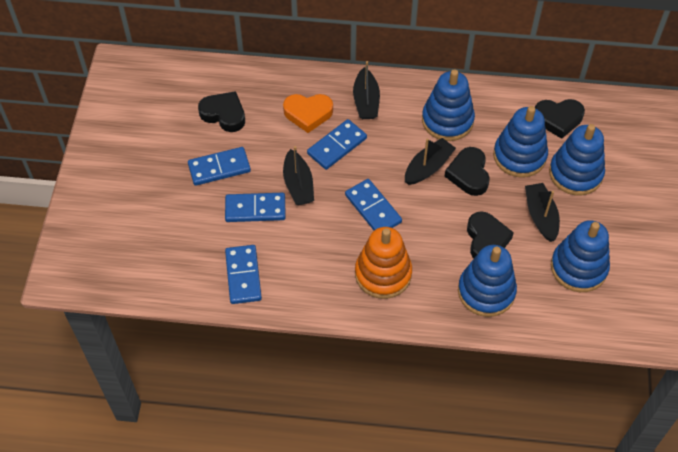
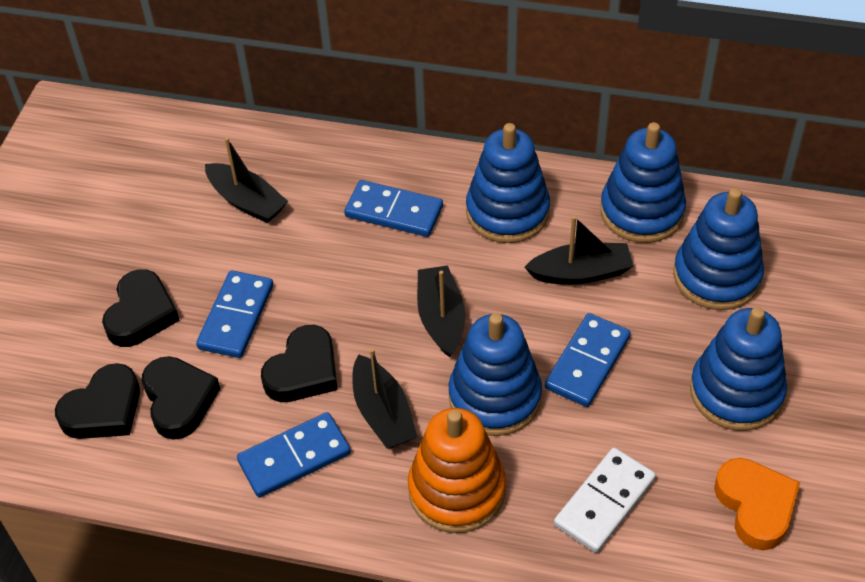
blue domino: [188,147,251,186] [225,193,286,222] [225,245,262,304] [307,119,367,170] [345,179,402,230] = 5 -> [196,270,273,358] [237,412,351,498] [344,180,443,237] [545,313,631,407] = 4
white domino: none = 0 -> [554,448,656,553] = 1

